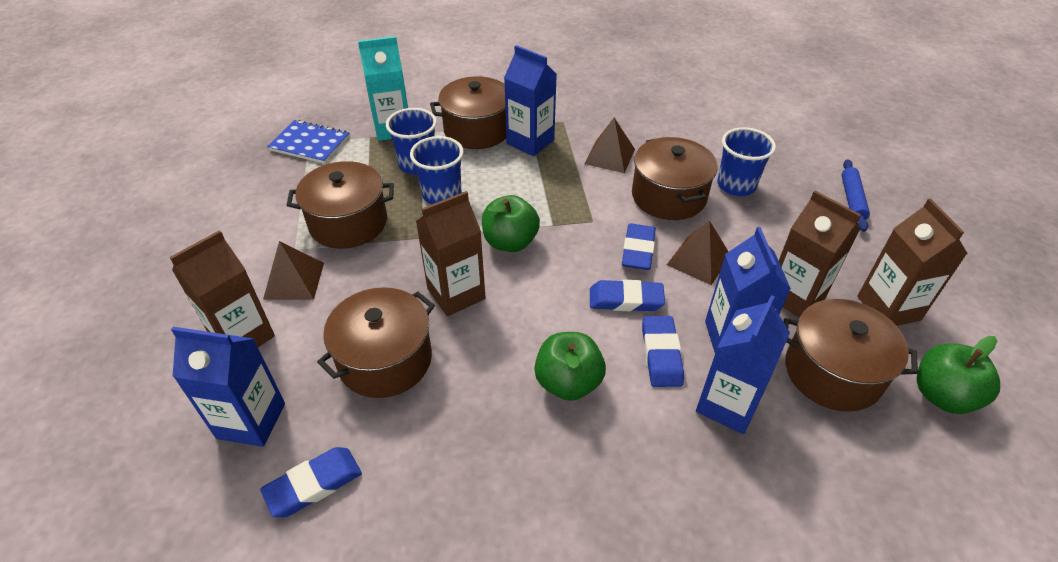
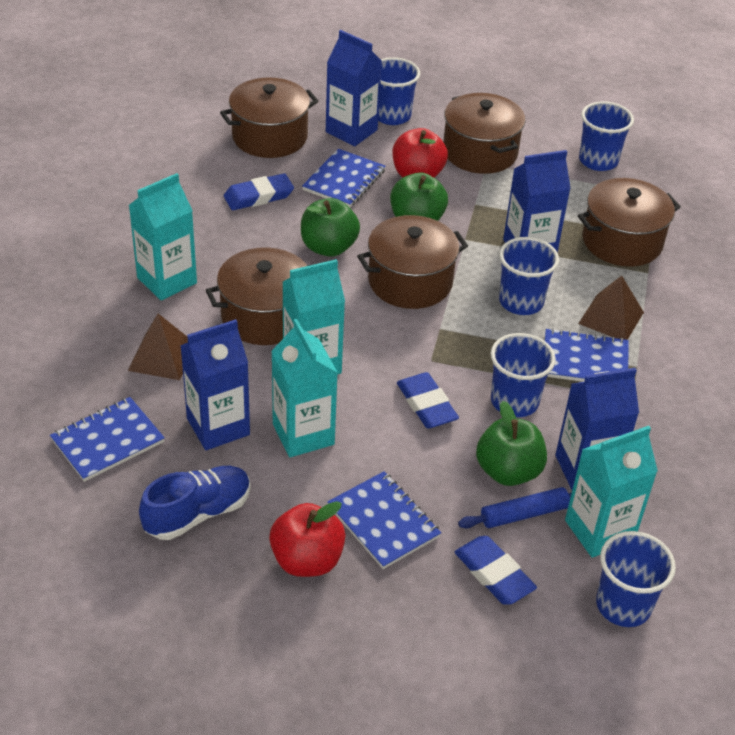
blue cup: [386,108,437,174] [410,136,464,204] [717,127,776,196] = 3 -> [378,57,420,125] [491,333,556,417] [499,237,559,315] [579,101,634,171] [596,531,676,627] = 5
blue eraser: [260,447,362,517] [590,280,665,311] [622,223,656,270] [642,316,684,387] = 4 -> [224,173,294,210] [397,372,459,429] [454,536,537,605] = 3
blue notebook: [267,120,350,164] = 1 -> [50,397,165,482] [302,149,386,208] [327,471,441,569] [545,328,629,382] = 4
blue shoe: none = 0 -> [139,466,251,540] = 1
brown carton: [169,230,275,347] [416,191,486,316] [779,191,861,318] [857,198,968,326] = 4 -> none = 0
brown pyramid: [263,241,324,300] [584,118,635,173] [667,221,729,285] = 3 -> [128,314,188,380] [578,276,644,340] = 2
red apple: none = 0 -> [269,501,345,577] [392,128,448,178] = 2
turquoise carton: [358,36,408,141] = 1 -> [129,173,197,300] [271,319,338,457] [283,259,345,375] [565,426,658,558] = 4

